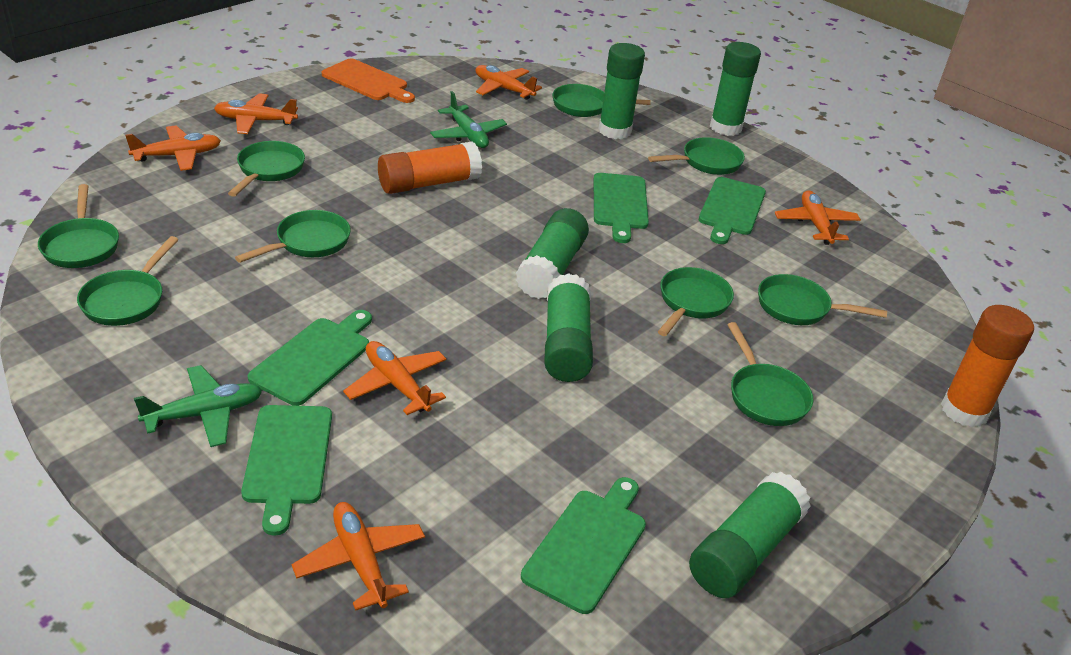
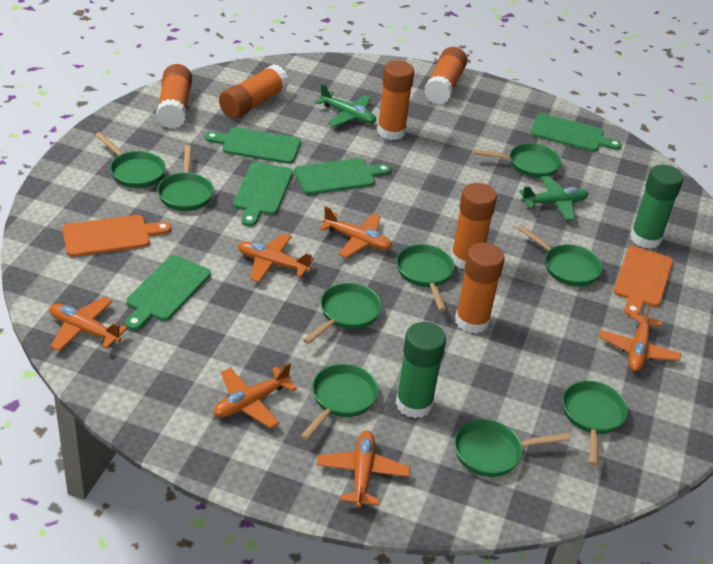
green glue stick: [516,208,589,299] [544,273,593,382] [598,43,645,139] [689,472,811,598] [710,42,761,136] = 5 -> [396,322,446,418] [630,165,683,249] = 2
orange cutting board: [322,59,415,103] = 1 -> [62,215,171,257] [613,246,673,316] = 2
orange glue stick: [378,141,482,194] [941,305,1034,427] = 2 -> [156,64,192,129] [219,64,289,118] [377,60,414,140] [424,47,467,104] [451,183,497,270] [455,243,505,334] = 6

